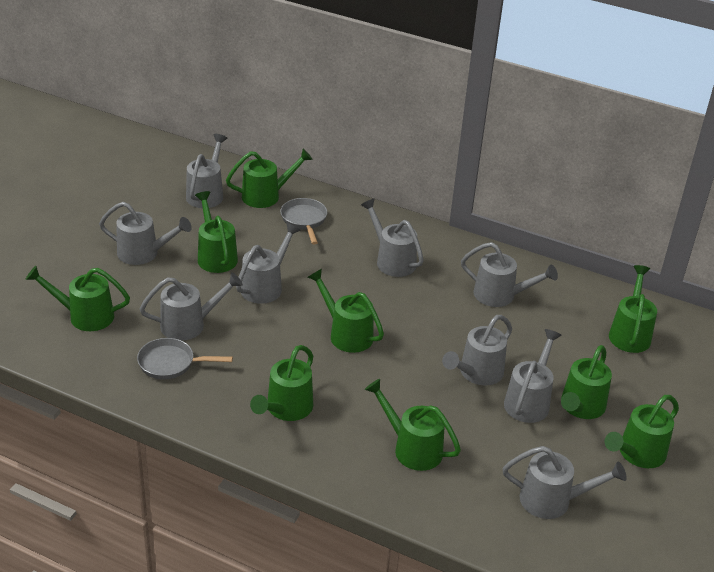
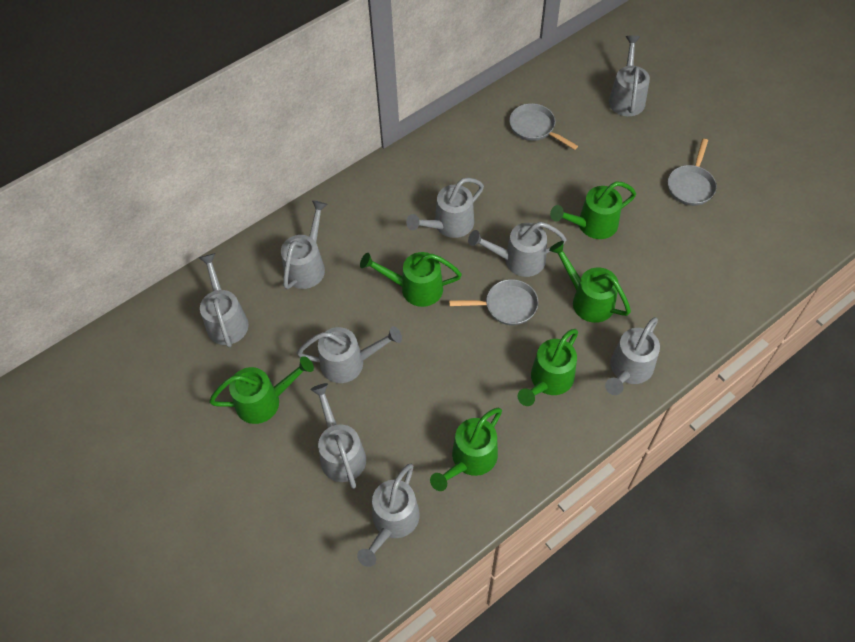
green watering can: [25,266,130,331] [195,191,238,273] [226,149,313,208] [250,345,313,421] [307,269,384,353] [365,379,461,471] [561,345,612,419] [605,395,679,468] [609,265,657,353] = 9 -> [209,356,314,424] [360,252,462,307] [430,408,502,491] [518,329,578,406] [549,241,631,323] [550,181,636,239] = 6
grey pan: [137,338,233,379] [280,198,327,244] = 2 -> [449,279,538,325] [509,103,578,150] [668,139,717,206] = 3

